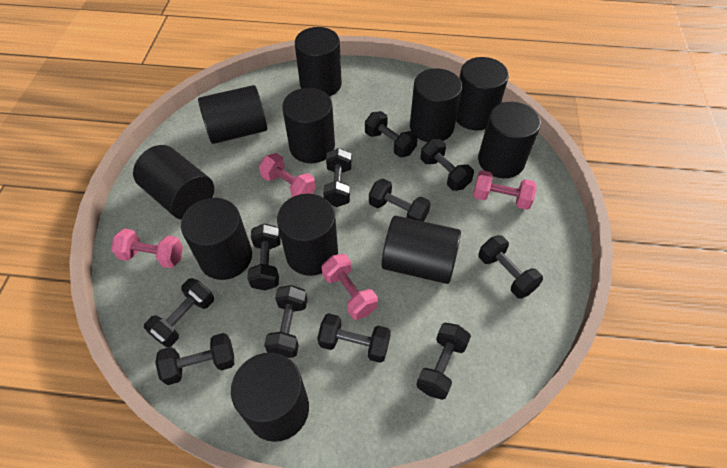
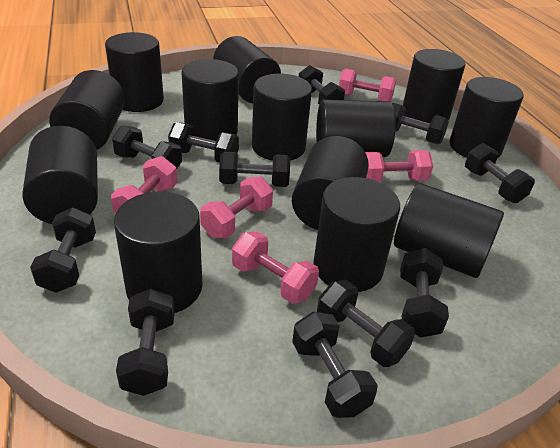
black cylinder: [133,145,214,220] [181,198,252,280] [198,85,267,144] [231,353,309,442] [277,194,338,276] [282,88,335,163] [295,27,342,97] [382,216,461,284] [410,68,462,142] [456,57,509,130] [478,102,541,178] = 11 -> [23,126,98,224] [49,70,125,150] [105,32,164,112] [114,191,203,313] [181,59,239,141] [213,36,281,103] [252,74,312,161] [292,136,369,230] [313,177,400,292] [316,99,396,157] [394,183,504,278] [403,49,465,123] [449,77,524,158] = 13
pink dumbbell: [111,228,183,268] [259,153,316,197] [322,254,378,320] [473,170,537,210] = 4 -> [111,156,178,213] [200,176,273,238] [232,232,319,304] [339,69,396,102] [365,150,433,182] = 5

